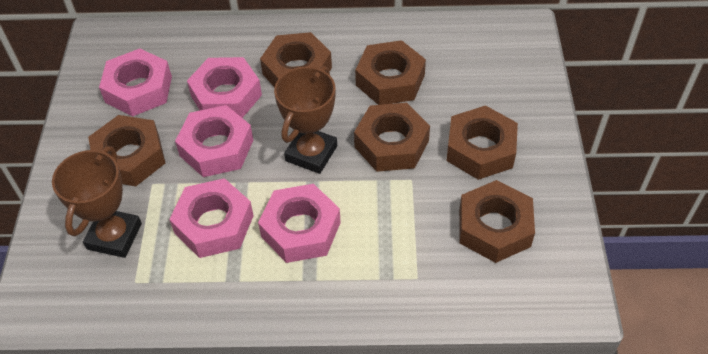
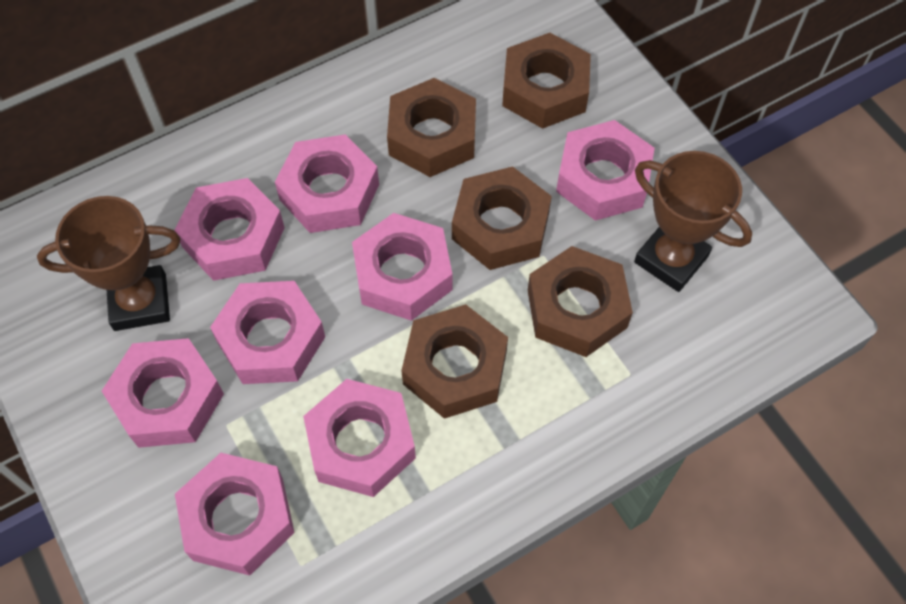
brown nut: [88,115,165,186] [260,32,332,87] [354,103,430,172] [355,40,426,105] [446,105,518,180] [459,180,535,263] = 6 -> [387,78,476,177] [401,304,508,419] [452,166,552,270] [502,33,591,129] [528,246,633,357] = 5
pink nut: [99,48,172,116] [169,178,254,258] [175,105,253,177] [187,57,262,118] [258,184,341,263] = 5 -> [102,338,224,448] [175,178,285,281] [175,453,295,576] [210,281,325,384] [275,134,379,233] [303,379,416,497] [352,213,452,321] [556,120,655,221] = 8

